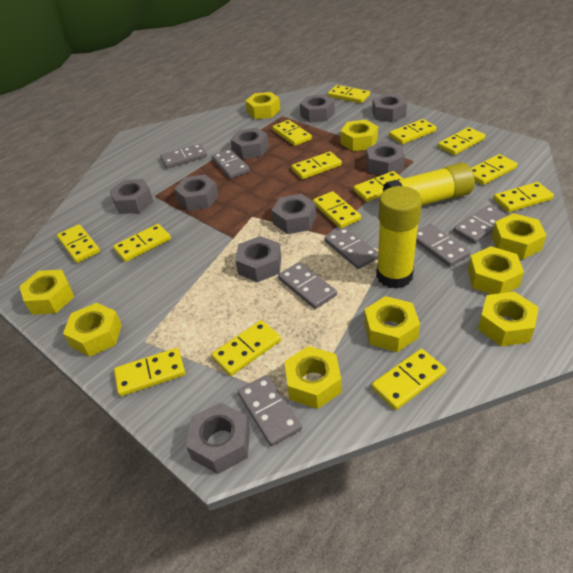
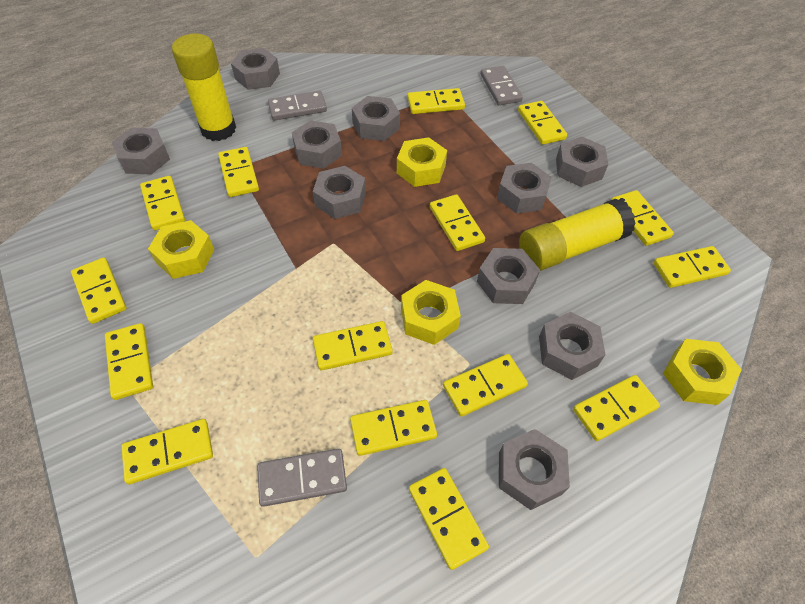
grey domino: [160,143,207,168] [212,149,250,179] [238,375,302,446] [278,262,337,309] [324,227,378,269] [416,224,471,267] [453,205,509,244] = 7 -> [257,449,347,507] [268,91,327,120] [480,66,523,105] = 3
grey nut: [109,179,154,214] [174,174,218,211] [186,402,250,474] [230,128,269,159] [235,236,281,282] [272,194,316,234] [300,94,335,123] [366,142,405,175] [372,93,407,123] = 9 -> [112,128,170,175] [231,48,280,90] [292,120,342,169] [313,166,366,219] [352,96,400,141] [477,248,540,304] [497,163,552,214] [499,429,570,510] [539,312,605,380] [556,137,608,187] = 10
yellow domino: [57,224,100,263] [113,224,171,262] [114,348,185,396] [211,320,281,376] [272,120,312,146] [291,151,342,179] [313,191,361,229] [328,85,370,103] [353,171,403,202] [371,349,446,410] [389,119,437,144] [438,127,485,155] [471,154,518,185] [493,182,554,212] = 14 -> [71,257,127,324] [105,323,153,400] [121,419,213,484] [140,176,185,230] [218,147,259,197] [313,321,393,370] [350,400,437,456] [407,88,465,114] [409,468,489,570] [430,194,485,251] [443,354,528,417] [518,101,567,145] [573,375,660,441] [611,190,674,246] [654,246,731,288] = 15
yellow nut: [19,269,74,315] [63,303,122,357] [245,92,280,119] [285,346,342,409] [340,120,378,151] [364,296,420,352] [468,246,524,294] [478,291,539,346] [492,213,547,259] = 9 -> [148,220,214,279] [397,137,447,187] [401,280,461,345] [663,339,742,405] = 4

